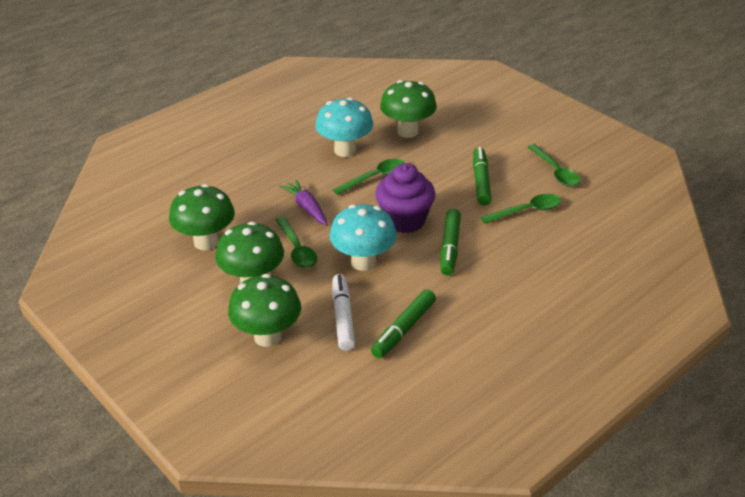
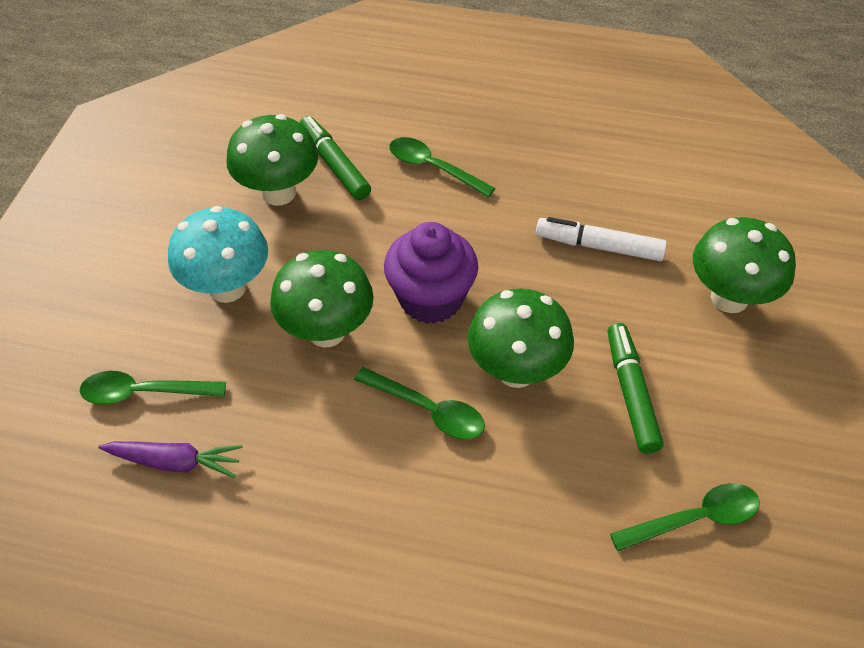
green marker: [371,289,436,358] [441,209,461,275] [473,147,492,205] = 3 -> [300,116,371,200] [608,323,663,454] = 2
turquoise mushroom: [315,98,373,157] [330,204,397,271] = 2 -> [168,206,268,303] = 1

